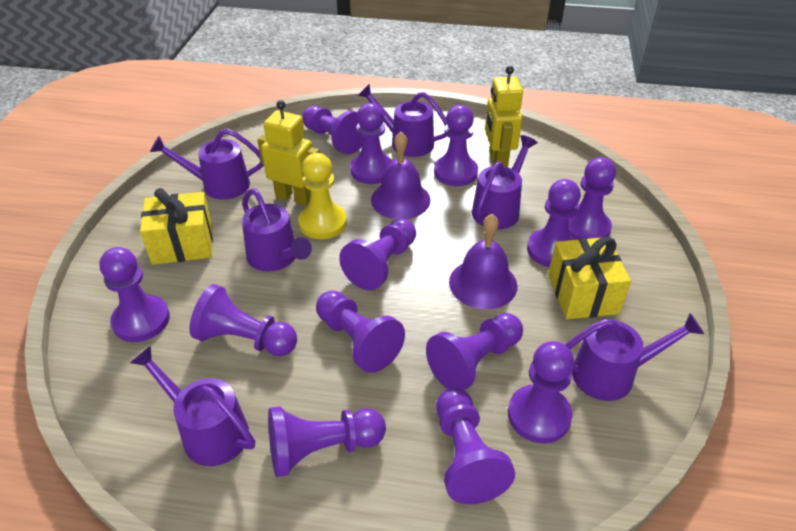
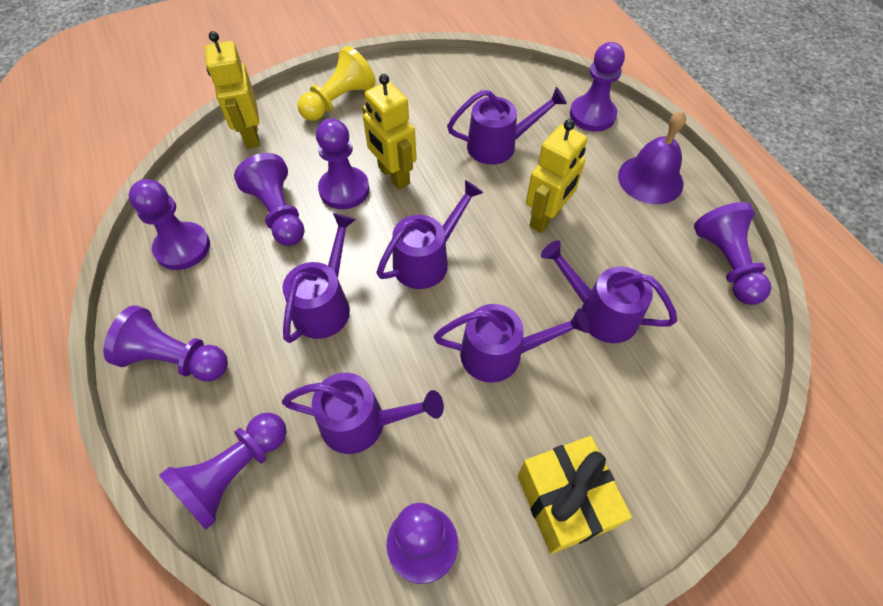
purple bell: [371,132,431,219] [449,214,518,309] = 2 -> [618,110,686,204] = 1
purple pawn: [99,247,170,342] [189,284,297,356] [268,406,386,477] [302,106,363,154] [316,290,405,373] [339,218,416,290] [350,103,392,184] [426,313,523,390] [434,105,478,186] [436,388,515,504] [508,341,574,443] [527,179,581,267] [568,157,616,240] = 13 -> [103,305,228,381] [128,179,210,270] [159,413,287,530] [234,153,304,246] [316,119,370,209] [386,503,458,584] [570,42,625,132] [694,202,771,305] = 8
yellow gift: [140,188,213,265] [548,237,631,319] = 2 -> [517,436,632,554] = 1
yellow robot: [257,100,320,206] [485,66,523,167] = 2 -> [205,31,260,149] [362,74,416,190] [526,119,587,233] = 3

